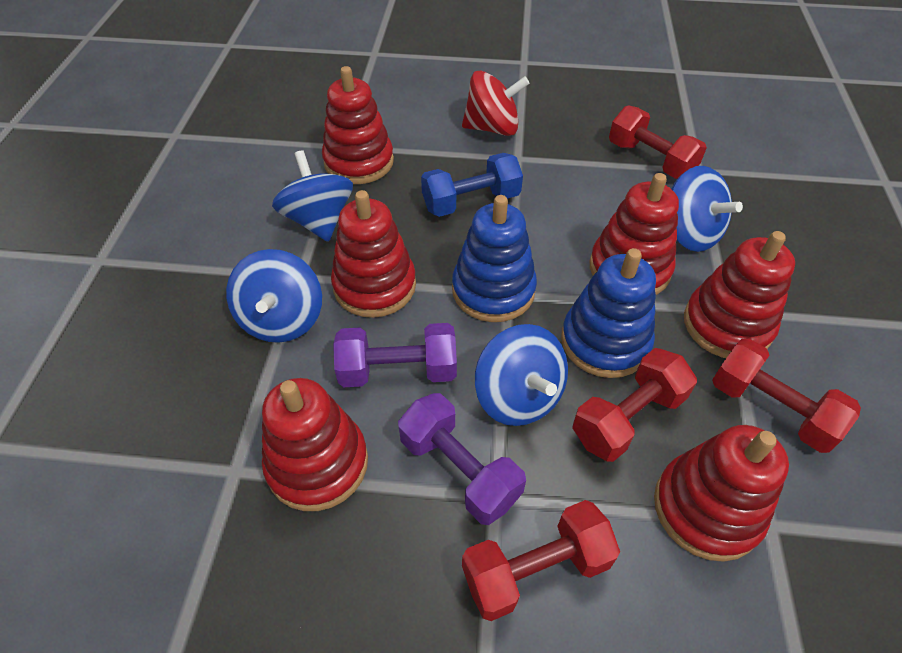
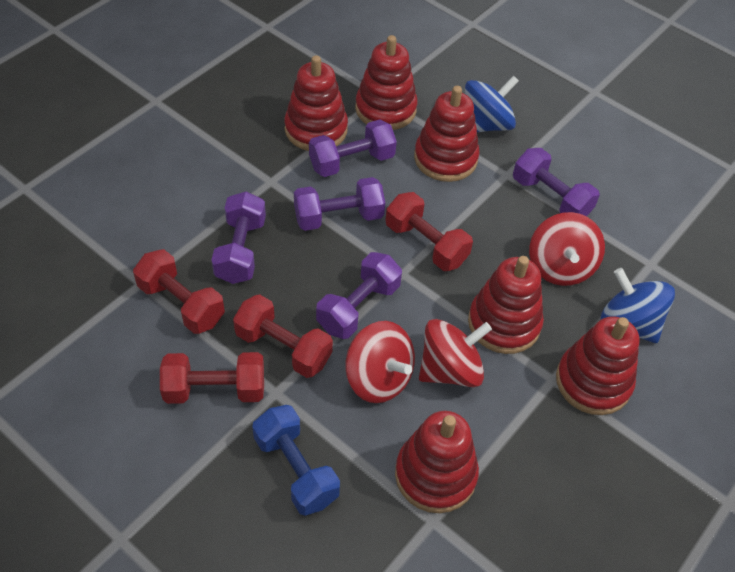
blue spinning top: [226,249,322,343] [272,150,353,242] [475,324,568,426] [671,166,743,252] = 4 -> [465,75,519,132] [601,268,675,343] = 2
blue stacking toy: [452,195,537,322] [561,248,656,378] = 2 -> none = 0
purple dumbbell: [333,323,457,387] [398,393,526,525] = 2 -> [211,191,266,284] [294,177,385,231] [309,120,397,177] [316,252,402,339] [513,148,600,217] = 5
red spinning top: [462,70,530,136] = 1 -> [345,321,415,403] [419,319,492,387] [529,212,605,286] = 3

